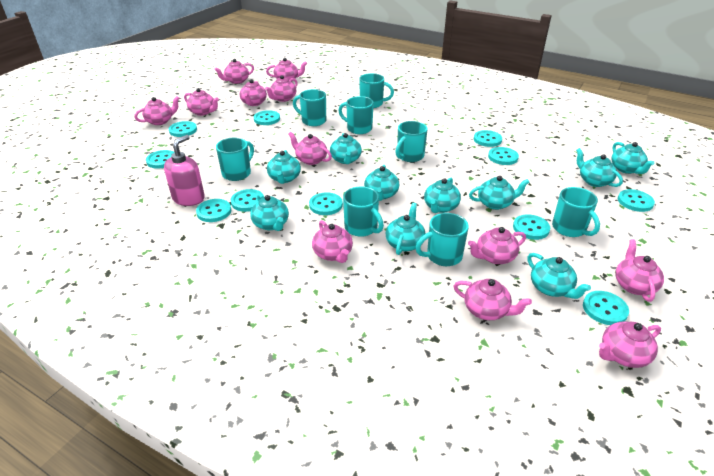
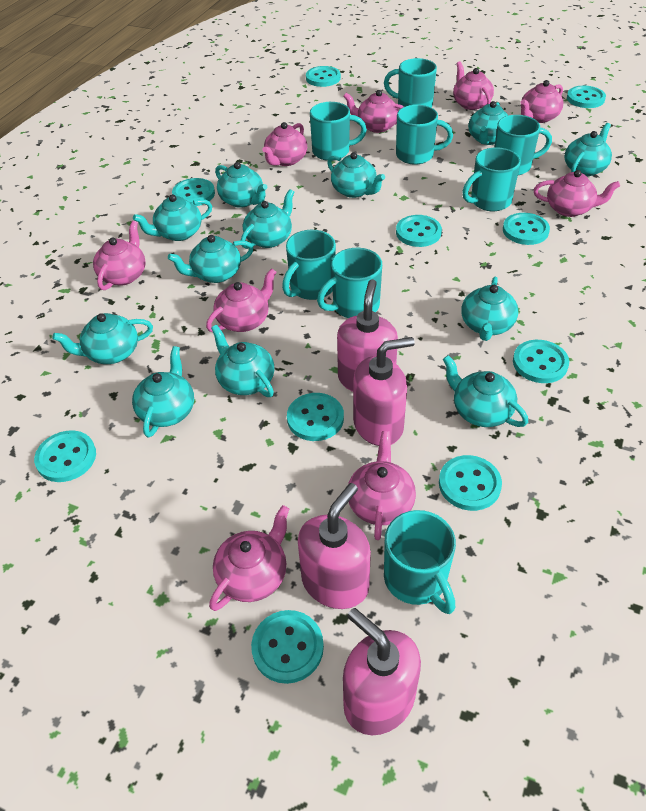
pink soap dispenser: [164,135,205,206] = 1 -> [298,483,371,609] [337,279,398,392] [343,608,421,735] [353,337,415,446] = 4
pink teapot: [134,96,179,125] [184,88,219,116] [214,59,254,84] [240,79,267,106] [265,75,298,102] [266,58,307,82] [288,132,332,165] [312,220,353,263] [454,279,532,320] [468,227,526,264] [599,321,661,368] [615,239,664,302] = 12 -> [93,221,146,290] [206,268,276,332] [209,505,289,611] [262,122,307,166] [343,90,404,133] [348,431,416,540] [453,61,494,110] [520,80,563,123] [534,170,620,217] = 9
turquoise button: [146,150,175,169] [169,121,197,137] [196,199,231,222] [231,189,264,212] [254,110,280,125] [309,192,343,215] [474,130,502,147] [488,147,519,165] [513,214,550,240] [583,291,629,325] [618,189,655,212] = 11 -> [34,430,96,482] [172,178,215,206] [251,610,324,684] [287,393,344,441] [306,66,341,87] [396,215,442,247] [439,455,502,511] [503,213,550,245] [513,340,569,383] [567,86,606,108] = 10
turquoise teapot: [250,194,289,231] [267,150,301,184] [330,133,362,164] [364,165,399,201] [386,203,426,255] [424,178,461,213] [469,176,529,210] [527,253,591,299] [576,148,623,187] [611,142,655,174] = 10 -> [52,313,153,364] [132,346,194,438] [133,194,212,241] [168,235,254,283] [211,325,274,397] [215,162,267,208] [241,189,294,249] [327,152,385,198] [443,355,528,427] [461,277,518,341] [468,101,509,145] [564,123,612,176] = 12

